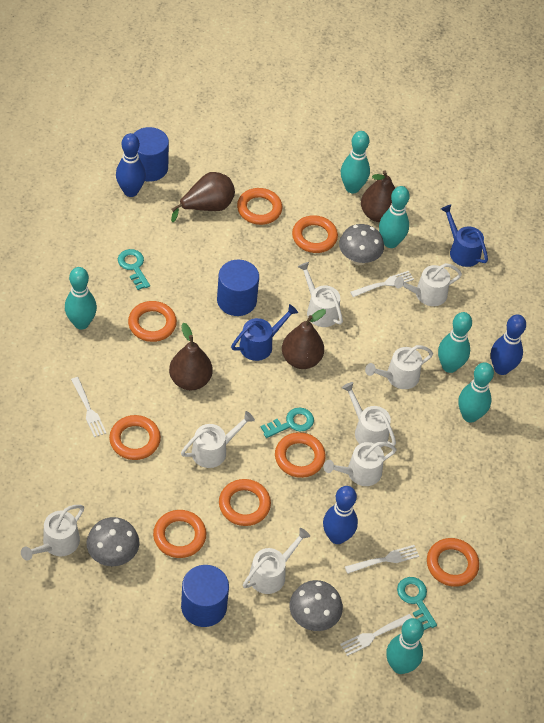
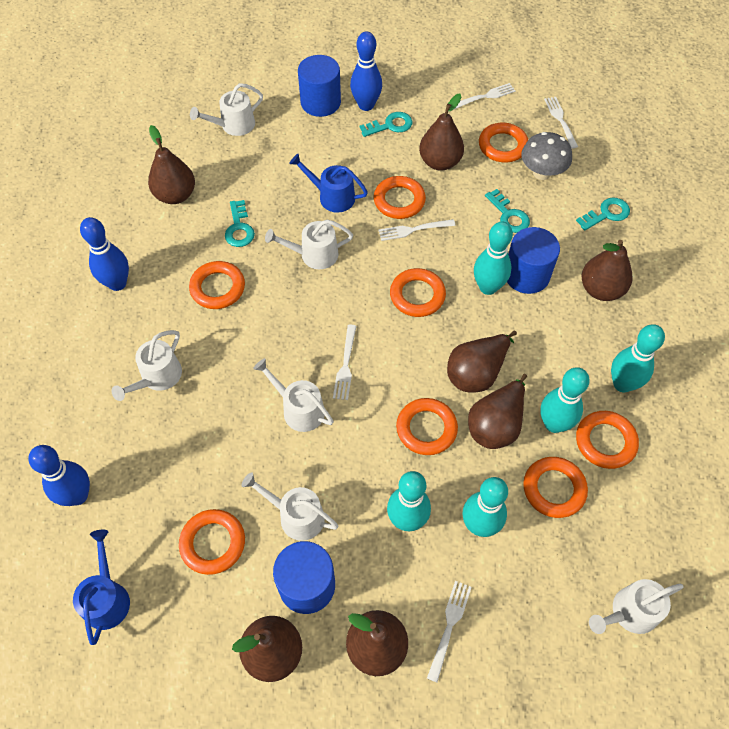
brown pear: [169,323,213,390] [171,172,235,222] [282,309,326,369] [361,170,395,222] = 4 -> [148,125,195,204] [232,616,302,682] [346,610,408,676] [419,94,464,171] [447,331,517,393] [468,374,527,449] [582,240,632,301] = 7
grey mushroom: [87,517,140,566] [290,580,343,631] [339,224,384,265] = 3 -> [521,132,572,180] = 1
turquoise bowling pin: [65,267,97,330] [341,131,370,194] [379,186,410,248] [386,618,424,674] [438,312,472,373] [458,362,494,423] = 6 -> [387,471,431,531] [463,477,508,537] [474,221,513,295] [541,367,590,433] [611,324,665,392] = 5
turquoise key: [118,249,150,290] [261,408,314,438] [397,577,437,630] = 3 -> [225,200,255,247] [359,112,413,137] [485,189,530,233] [576,197,630,231] = 4
white fork: [71,377,106,437] [340,614,412,656] [345,545,419,574] [350,271,414,297] = 4 -> [333,324,357,400] [379,219,455,241] [427,581,472,682] [453,83,516,110] [544,97,578,149] = 5
white watering can: [21,505,84,561] [181,411,255,468] [243,528,310,594] [298,262,343,327] [324,442,397,486] [342,382,396,448] [365,345,433,389] [394,263,462,306] = 8 -> [111,330,182,401] [190,83,263,136] [242,472,338,541] [253,358,333,432] [265,220,353,269] [589,579,683,634] = 6

